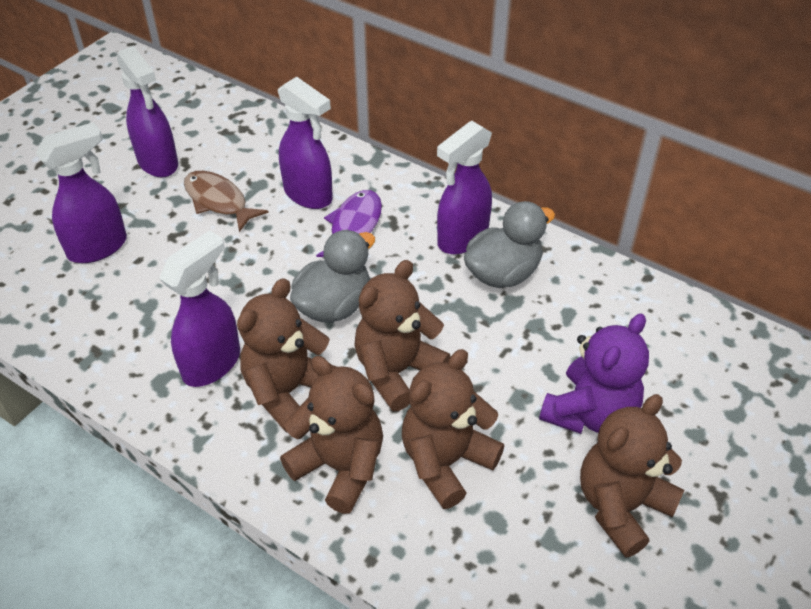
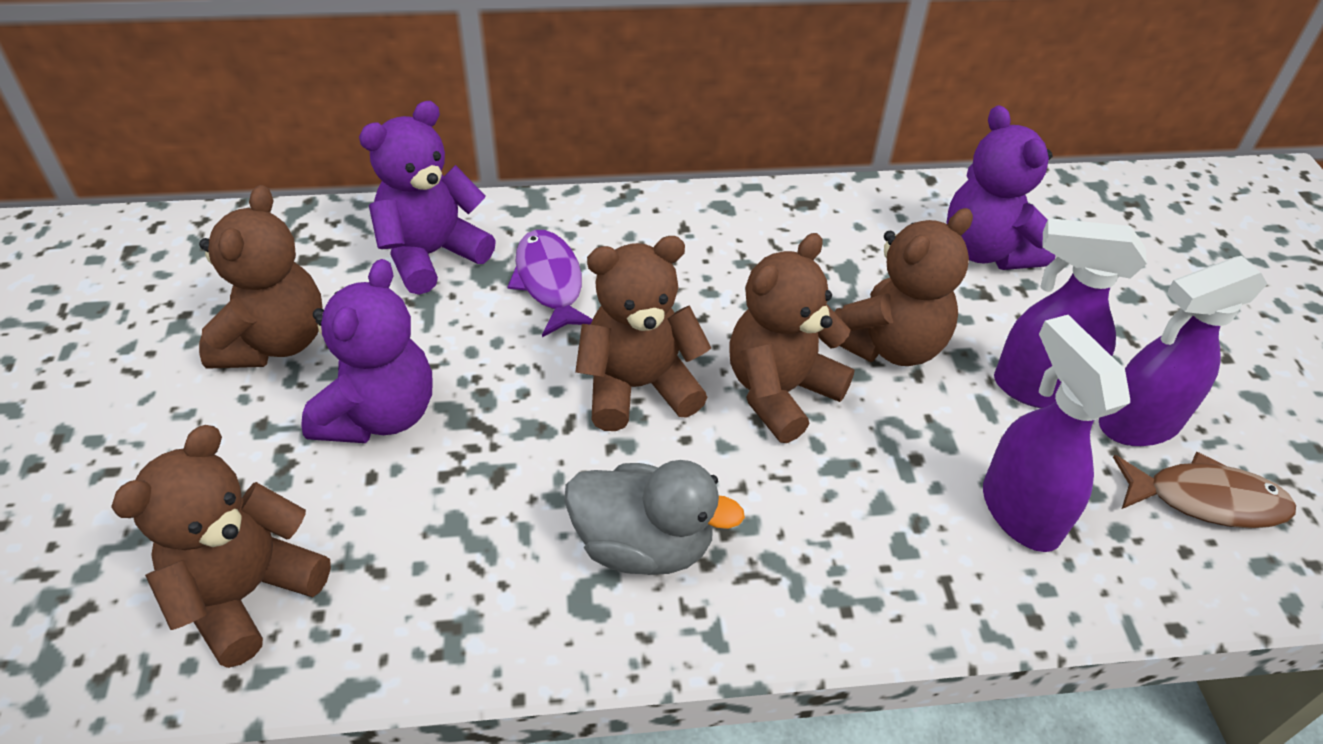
grey duck: [290,230,375,322] [464,201,555,288] = 2 -> [564,460,745,575] = 1
purple spray bottle: [36,122,127,263] [117,46,178,178] [159,230,240,387] [278,77,333,209] [437,121,492,254] = 5 -> [983,315,1130,552] [994,218,1147,408] [1099,256,1267,446] = 3
purple teddy bear: [539,313,649,434] = 1 -> [301,259,432,443] [359,101,496,295] [946,105,1056,270] = 3

